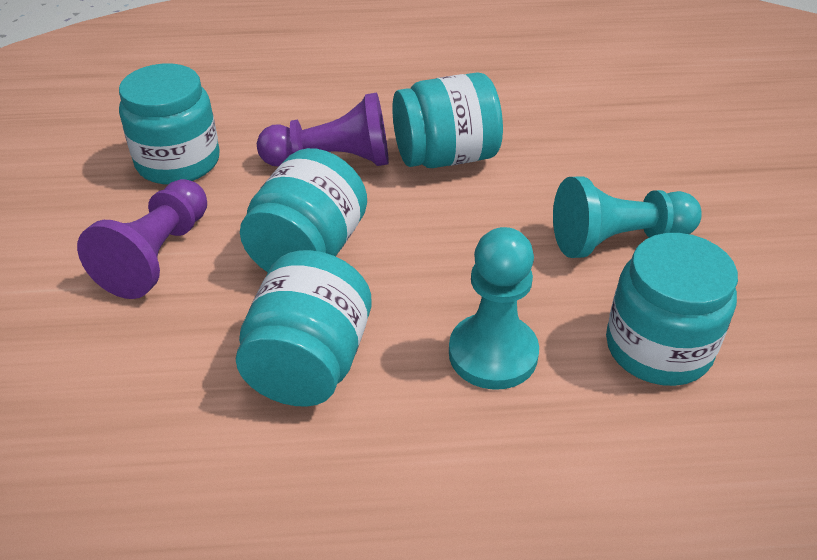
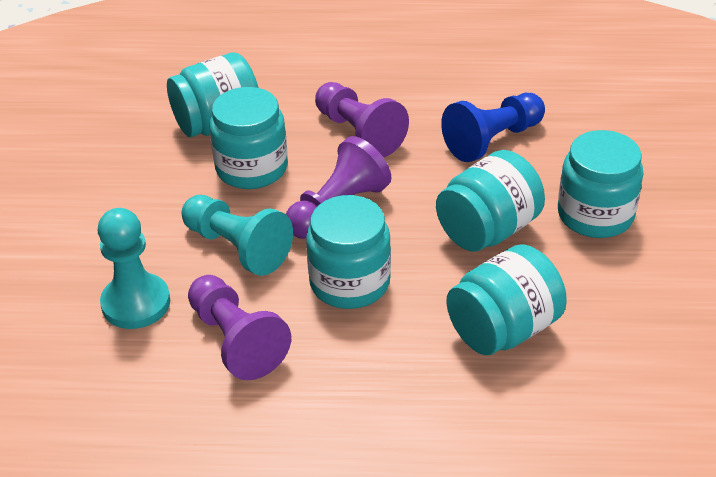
blue pawn: none = 0 -> [441,93,545,162] = 1
purple pawn: [77,179,207,299] [257,93,389,167] = 2 -> [188,275,291,380] [286,136,391,239] [315,82,409,157] = 3
turquoise jar: [119,64,220,185] [236,250,372,407] [240,148,367,272] [392,72,503,168] [606,233,738,386] = 5 -> [167,52,259,137] [209,87,288,189] [306,195,391,309] [436,150,545,252] [446,244,567,355] [558,130,644,238] = 6

